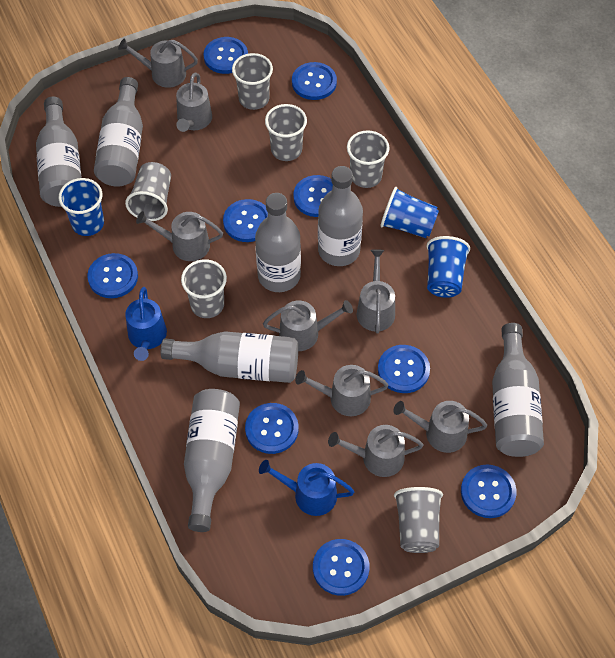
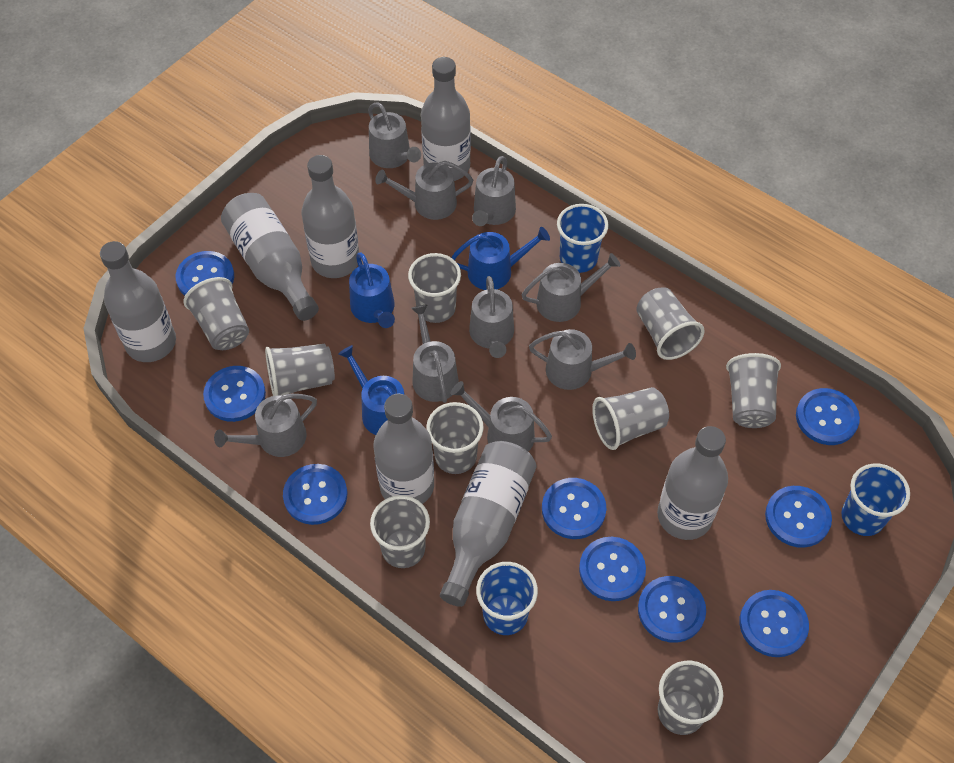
blue watering can: [125,287,167,361] [259,460,355,516] = 2 -> [338,345,405,435] [349,252,395,328] [451,227,550,290] = 3
grey cup: [125,162,171,221] [181,259,227,318] [232,53,273,110] [265,104,307,161] [347,130,390,188] [394,487,443,553] = 6 -> [183,277,249,350] [265,344,335,396] [370,495,430,568] [408,253,461,323] [426,402,484,474] [592,387,669,450] [636,287,705,360] [658,661,723,735] [726,353,781,428] = 9
grey watering can: [118,39,198,88] [136,211,223,261] [176,73,212,132] [263,300,353,351] [295,365,389,416] [328,425,423,477] [356,249,395,333] [394,401,487,453] = 8 -> [214,394,317,457] [368,102,421,168] [375,161,473,220] [411,305,459,403] [451,381,552,452] [469,276,514,358] [472,156,516,226] [522,253,620,322] [529,329,636,390] = 9

